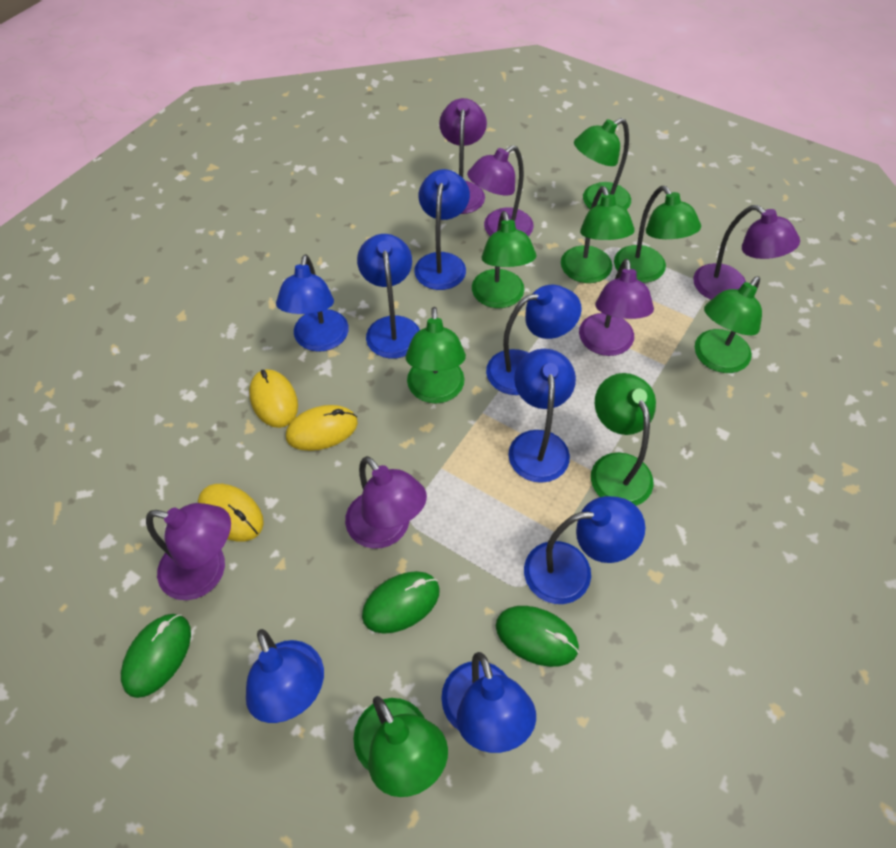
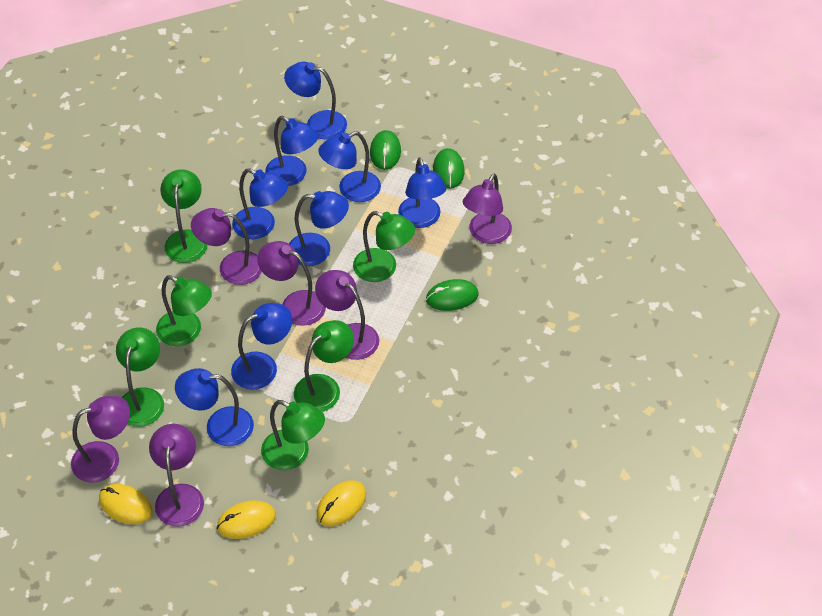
green lamp: [353,696,448,797] [405,307,466,404] [472,211,537,308] [561,186,635,283] [574,118,631,210] [591,373,656,506] [614,186,701,283] [695,276,762,373] = 8 -> [116,328,164,427] [156,275,212,346] [160,169,208,263] [261,400,325,470] [294,320,354,412] [353,211,415,282] = 6

